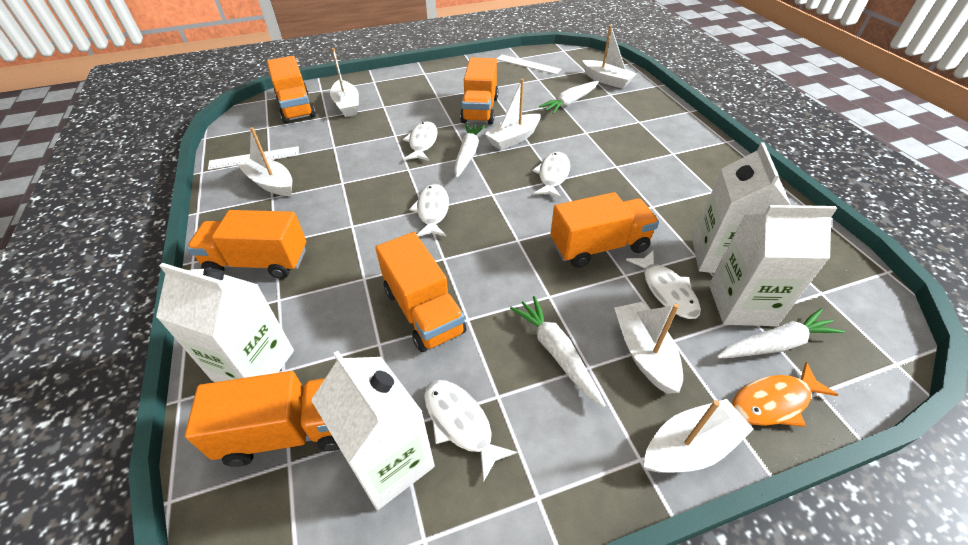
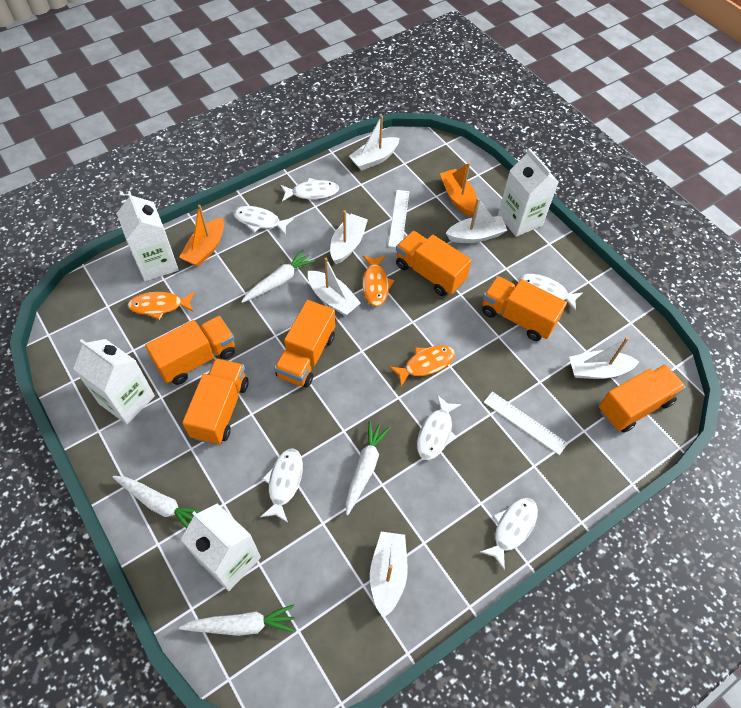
orange boat: none = 0 -> [179,205,224,267] [440,162,477,216] = 2
orange fish: [732,362,838,427] = 1 -> [127,292,195,320] [362,255,394,306] [389,346,455,387] = 3
white fish: [403,121,438,161] [409,184,449,237] [424,380,517,482] [532,152,570,198] [626,251,701,319] = 5 -> [233,206,294,235] [260,448,303,523] [281,178,339,202] [417,395,461,460] [480,498,538,570] [519,274,582,311] = 6

